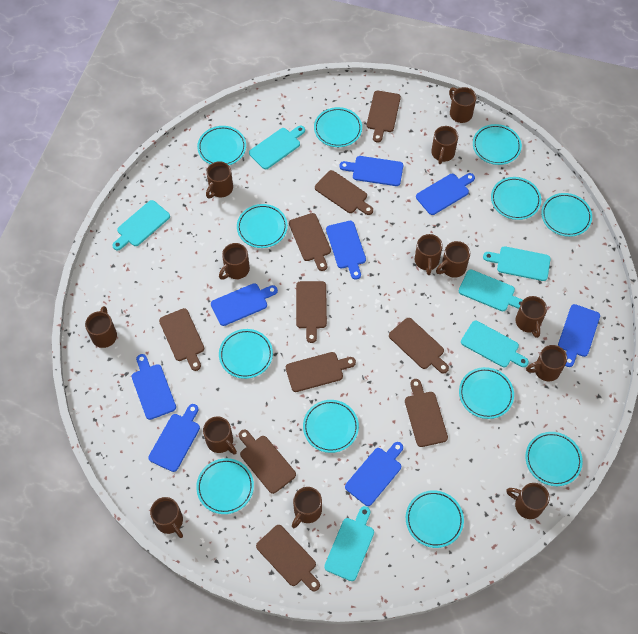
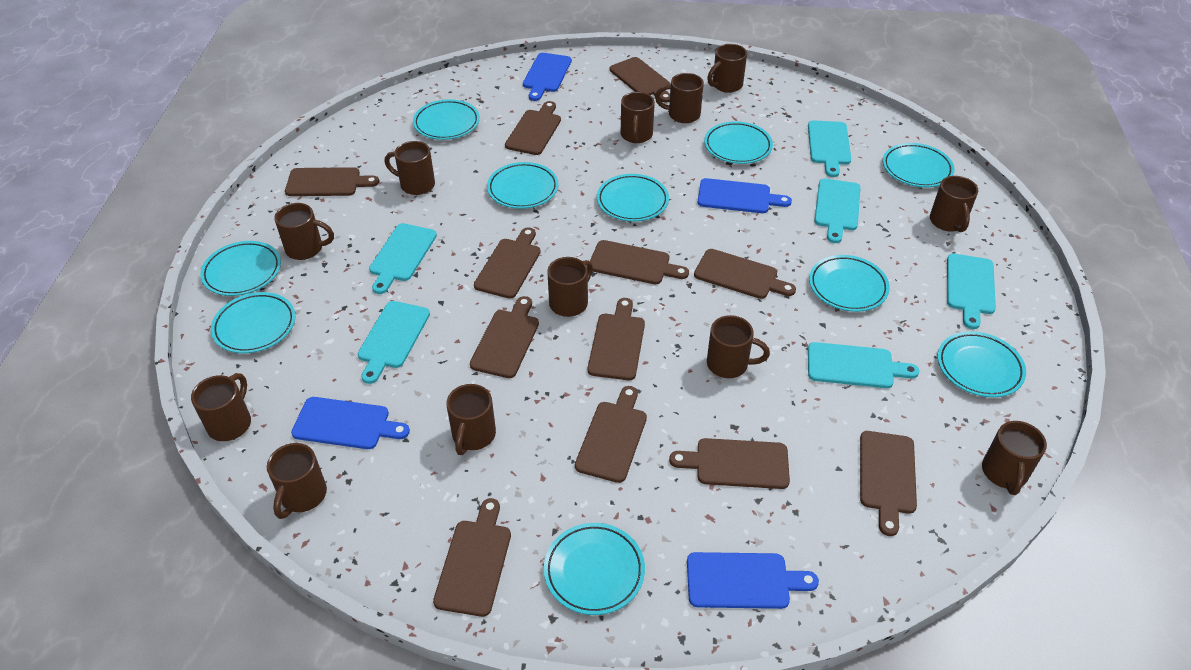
blue cutting board: [132,354,176,420] [148,404,200,472] [211,283,278,326] [326,221,366,280] [339,156,403,186] [345,442,403,506] [416,173,475,215] [558,304,600,367] = 8 -> [291,397,410,449] [523,53,572,101] [687,552,819,609] [697,178,792,213] = 4
brown cutting board: [159,308,204,371] [239,430,296,494] [256,525,320,591] [286,352,356,392] [289,213,331,271] [296,281,327,343] [315,170,373,215] [367,91,401,143] [389,318,449,374] [405,379,448,447] = 10 -> [285,167,379,196] [433,498,511,617] [470,296,539,378] [474,227,541,299] [505,101,561,155] [575,386,647,483] [588,298,645,380] [590,240,689,284] [610,57,670,102] [669,438,790,489] [694,249,796,299] [860,431,917,536] = 12
brown mug: [85,306,117,348] [150,497,183,538] [203,417,237,454] [206,161,233,198] [219,243,250,280] [292,487,322,528] [415,234,443,275] [431,126,458,164] [436,241,470,278] [449,87,477,123] [506,483,550,519] [515,296,547,338] [526,345,567,381] = 13 -> [191,373,251,441] [267,443,327,519] [274,203,334,260] [384,141,435,195] [446,384,496,455] [547,257,593,317] [621,92,655,143] [655,73,704,123] [707,44,747,93] [707,315,770,378] [930,176,978,232] [982,421,1047,495] = 12
turquoise plate: [196,458,254,514] [197,126,246,165] [219,329,273,379] [237,204,288,248] [303,400,359,453] [314,107,362,147] [406,490,464,548] [459,367,514,419] [473,124,522,165] [491,177,541,220] [525,432,583,486] [541,193,592,237] = 12 -> [200,241,281,296] [211,292,296,353] [413,99,480,140] [487,162,559,209] [544,523,645,615] [597,174,669,222] [704,121,773,164] [809,255,890,312] [883,143,954,187] [938,331,1026,397] = 10

